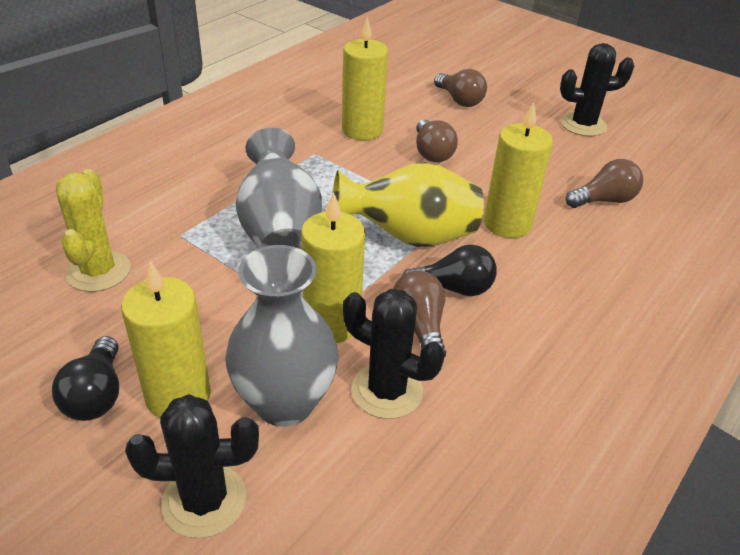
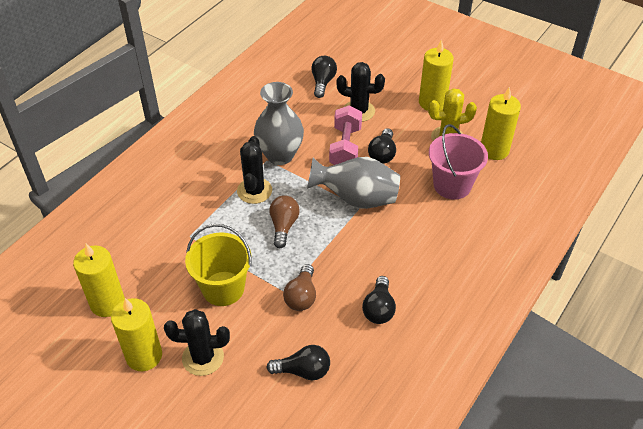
black light bulb: [52,336,119,421] [402,245,497,296] = 2 -> [266,345,330,381] [311,56,337,98] [362,276,396,324] [368,128,396,164] = 4
brown light bulb: [393,271,446,358] [416,120,458,162] [434,69,487,107] [566,159,643,208] = 4 -> [269,195,300,248] [283,264,316,311] = 2
pink bucket: none = 0 -> [429,124,488,200] = 1
pink dumbbell: none = 0 -> [329,105,362,165] = 1
yellow bucket: none = 0 -> [185,224,252,306] = 1
yellow vase: [333,162,484,247] = 1 -> none = 0

